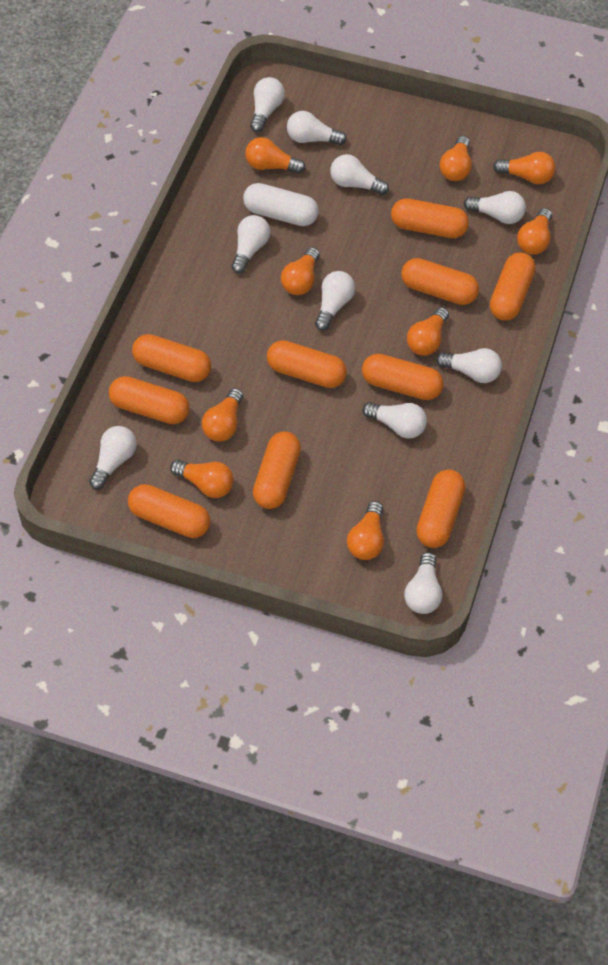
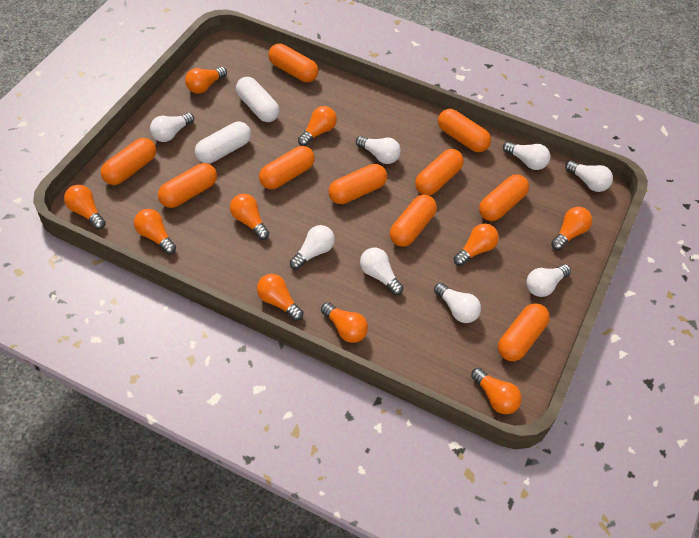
orange light bulb: [170,460,234,498] [202,388,243,442] [245,137,306,174] [281,247,320,295] [347,501,384,560] [407,307,449,356] [439,136,472,181] [493,152,555,184] [517,208,552,254] = 9 -> [64,185,106,229] [134,209,176,254] [185,67,227,94] [230,194,269,240] [257,274,304,321] [298,106,337,146] [321,302,368,343] [454,224,499,266] [471,368,522,414] [551,207,592,250] = 10
white capsule: [243,183,319,226] = 1 -> [195,122,251,164] [236,77,280,122] = 2
white light bulb: [89,426,137,490] [231,215,270,274] [250,77,285,132] [287,111,347,145] [315,271,355,331] [330,154,389,195] [362,402,427,439] [404,552,442,614] [436,348,502,383] [463,191,526,224] = 10 -> [150,113,194,142] [290,225,335,269] [356,136,401,164] [360,248,404,295] [434,283,481,323] [503,142,550,170] [526,264,571,297] [565,161,613,192] = 8

